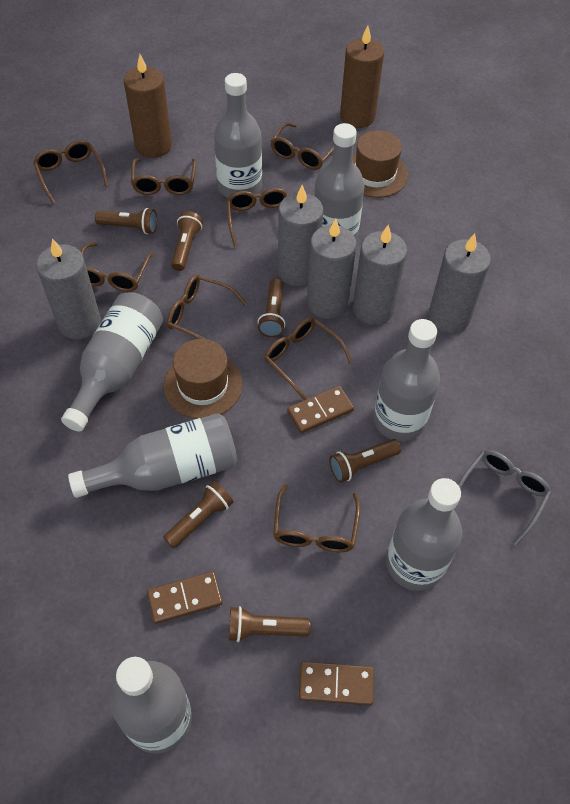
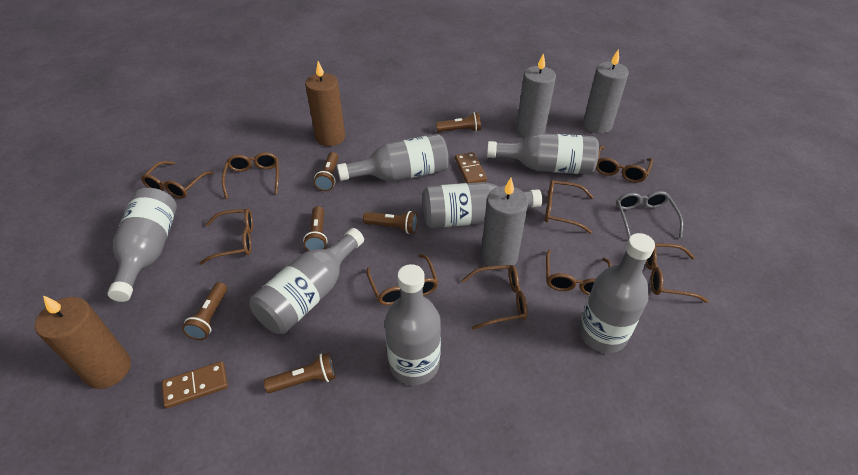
brown domino: [147,572,223,624] [287,386,354,433] [299,662,374,706] = 3 -> [162,361,228,408] [455,152,487,183] = 2
brown glasses: [33,140,109,204] [81,242,153,292] [131,158,196,195] [167,275,247,339] [227,188,289,247] [264,317,352,400] [270,122,334,170] [273,484,360,552] = 8 -> [141,161,213,198] [199,208,253,265] [222,152,279,199] [366,254,439,305] [461,265,528,330] [545,180,594,233] [546,250,612,295] [596,146,653,183] [646,243,708,303] = 9
brown hat: [164,339,243,419] [352,130,408,198] = 2 -> none = 0
grey candle: [36,238,101,339] [278,185,323,286] [307,219,356,319] [353,225,407,325] [428,233,491,333] = 5 -> [481,178,528,270] [516,53,556,138] [583,49,629,134] = 3

